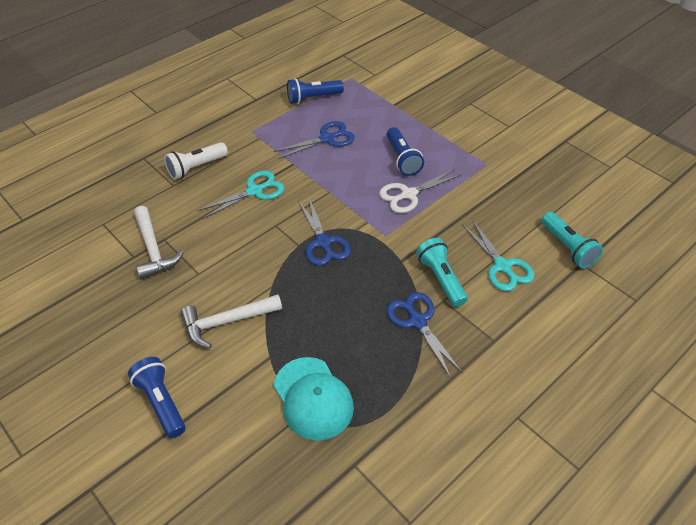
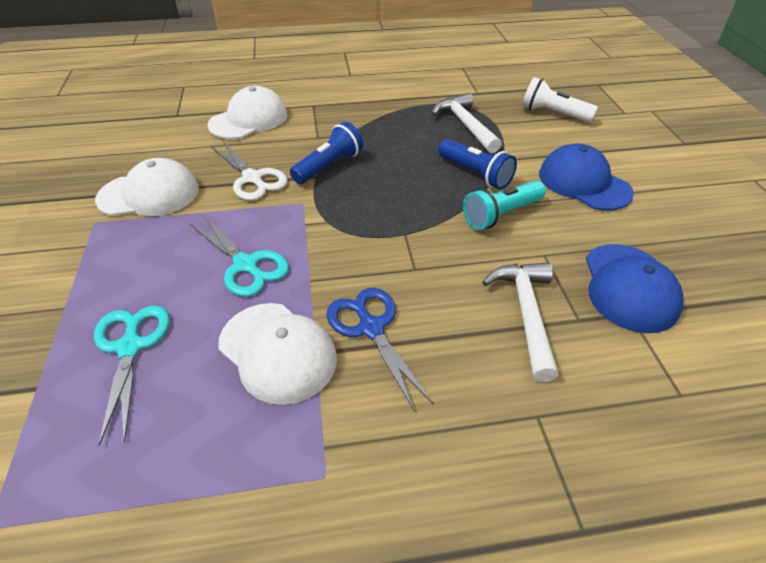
blue cap: none = 0 -> [539,144,634,211] [586,244,684,333] = 2
blue flashlight: [128,357,186,438] [287,78,344,104] [387,127,424,176] = 3 -> [290,122,363,184] [438,139,517,190] = 2
blue scissors: [274,121,355,159] [298,198,351,266] [386,292,463,378] = 3 -> [327,288,434,412] = 1
turquoise cap: [274,357,354,441] = 1 -> none = 0
turquoise flashlight: [416,238,468,307] [541,212,603,268] = 2 -> [463,181,546,230] = 1
white cap: none = 0 -> [95,158,199,216] [208,86,288,139] [218,303,337,405] = 3

